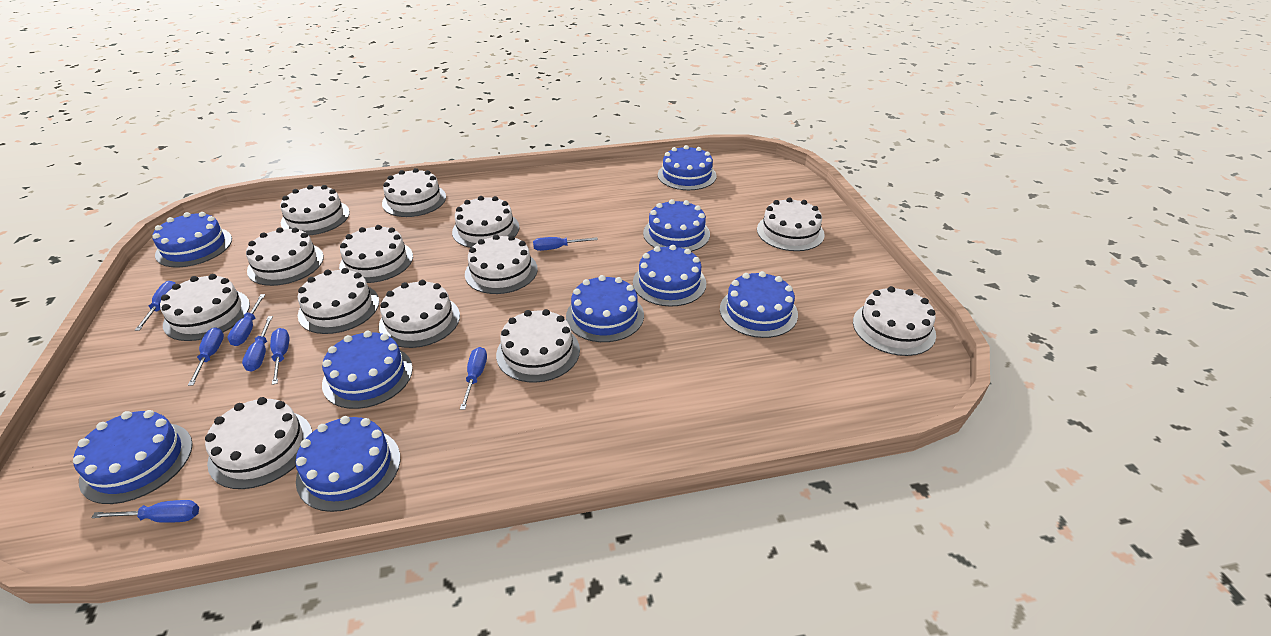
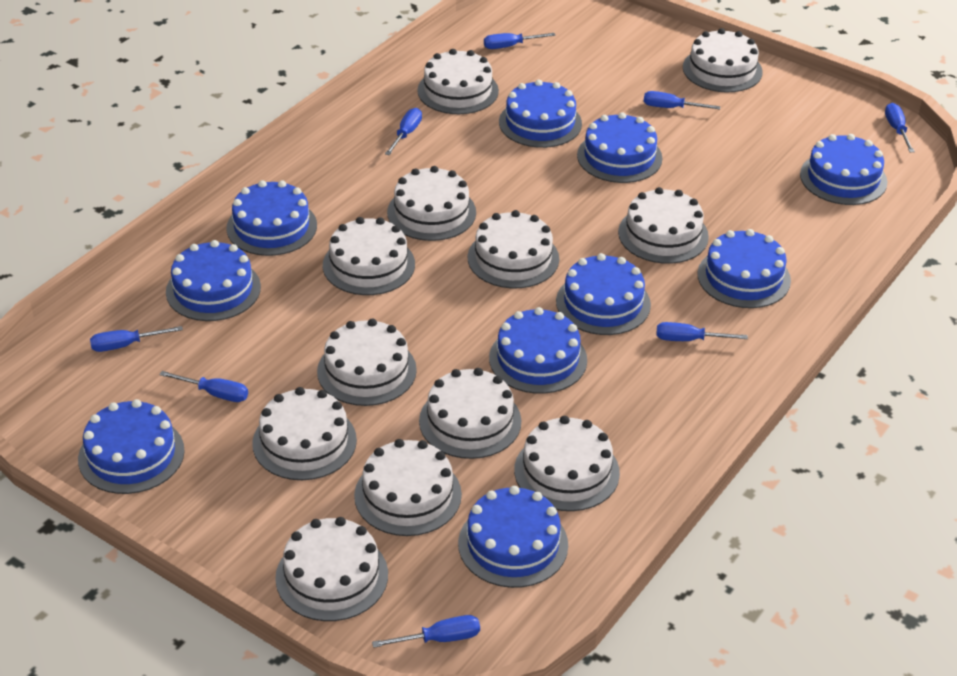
blue cake: [73,410,193,504] [152,212,232,267] [296,416,400,512] [322,331,413,409] [566,275,644,342] [633,245,706,307] [643,199,710,252] [658,145,716,190] [720,271,798,338] = 9 -> [78,399,185,494] [166,240,261,321] [226,180,317,256] [458,486,568,588] [489,307,587,394] [499,79,582,148] [556,253,651,335] [577,112,663,183] [697,229,791,308] [800,134,887,205] = 10
white cake: [160,274,250,341] [205,397,312,489] [246,228,324,286] [280,185,350,236] [297,268,379,334] [339,225,413,283] [379,280,460,348] [382,168,446,217] [452,196,520,248] [465,234,538,294] [496,309,580,383] [757,198,825,251] [853,286,936,356] = 13 -> [252,387,357,480] [275,517,388,621] [317,319,417,406] [323,217,415,295] [354,439,462,536] [387,166,476,241] [417,49,499,114] [419,368,521,459] [468,210,559,288] [514,416,620,511] [618,187,709,264] [683,28,763,92] = 12

